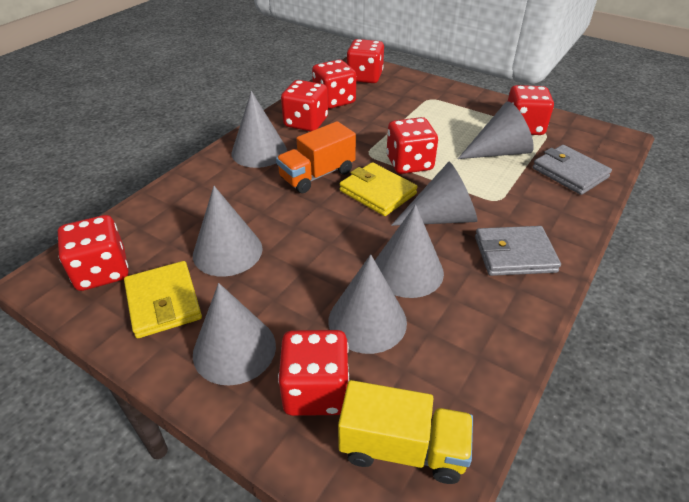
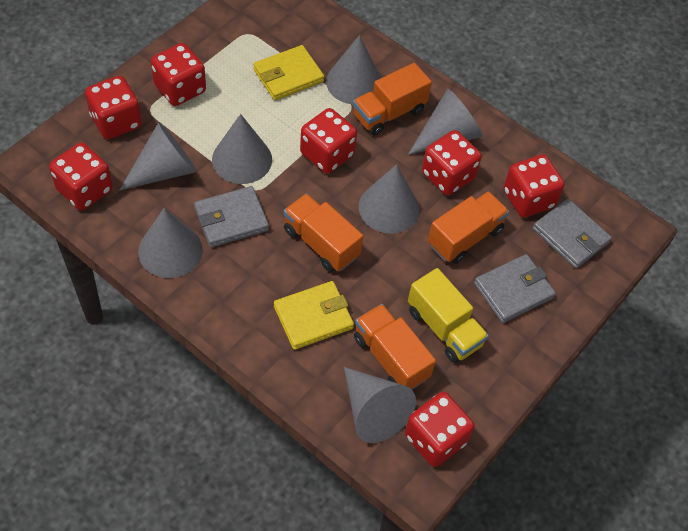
grey wallet: [475,226,561,276] [533,145,612,195] = 2 -> [194,186,269,247] [474,254,556,323] [533,199,612,269] = 3
orange truck: [276,121,356,193] = 1 -> [284,194,363,272] [353,63,432,136] [354,304,436,389] [428,191,509,264] = 4

